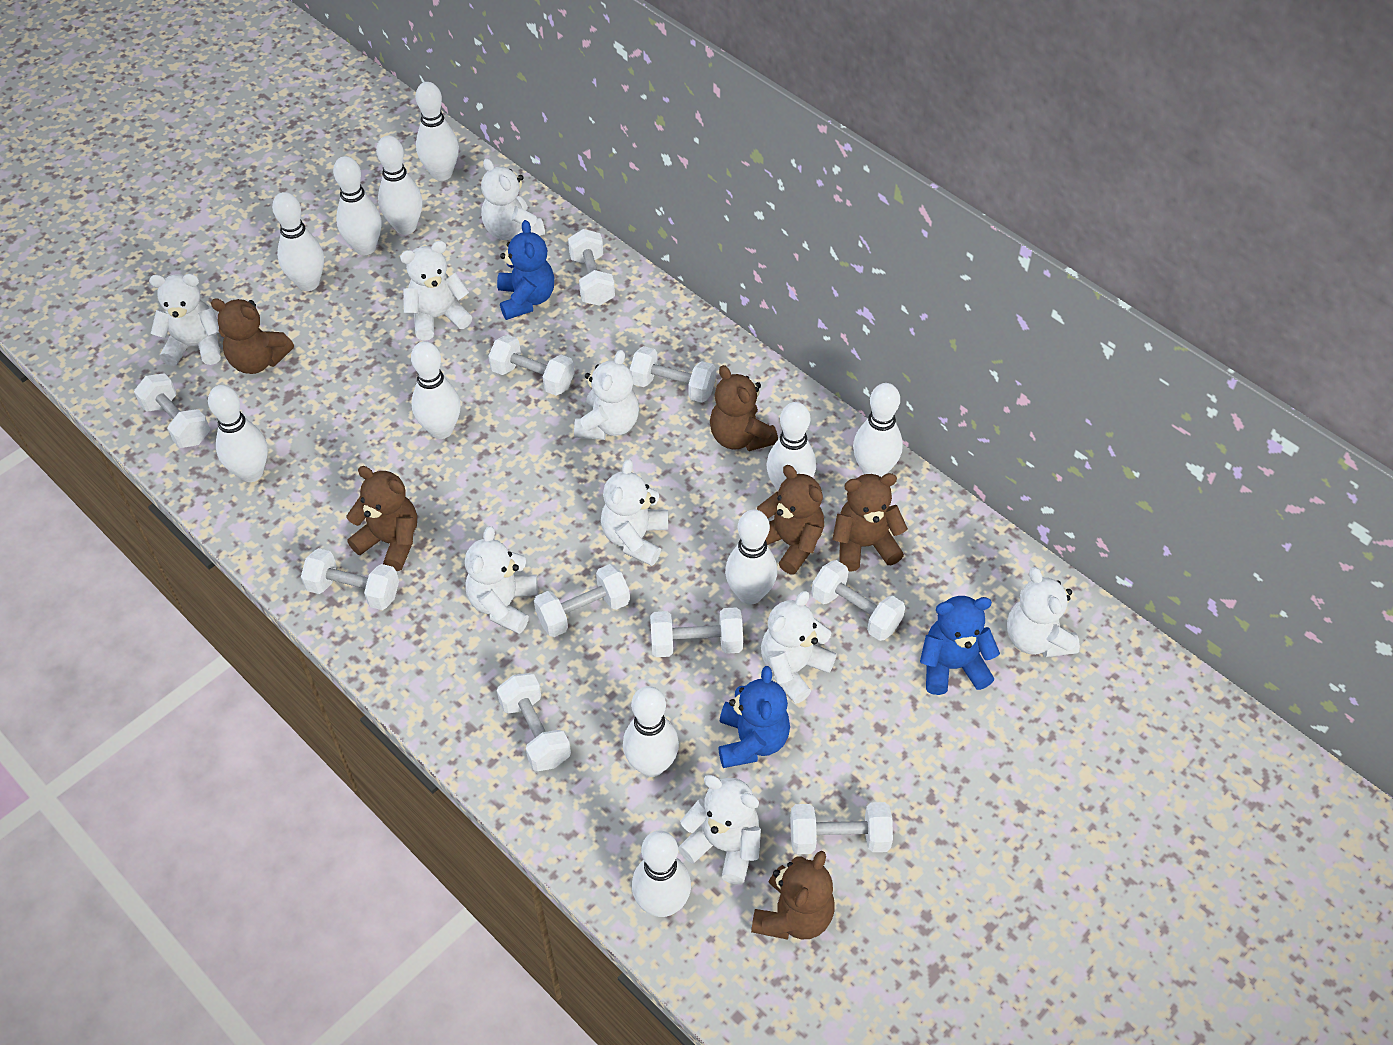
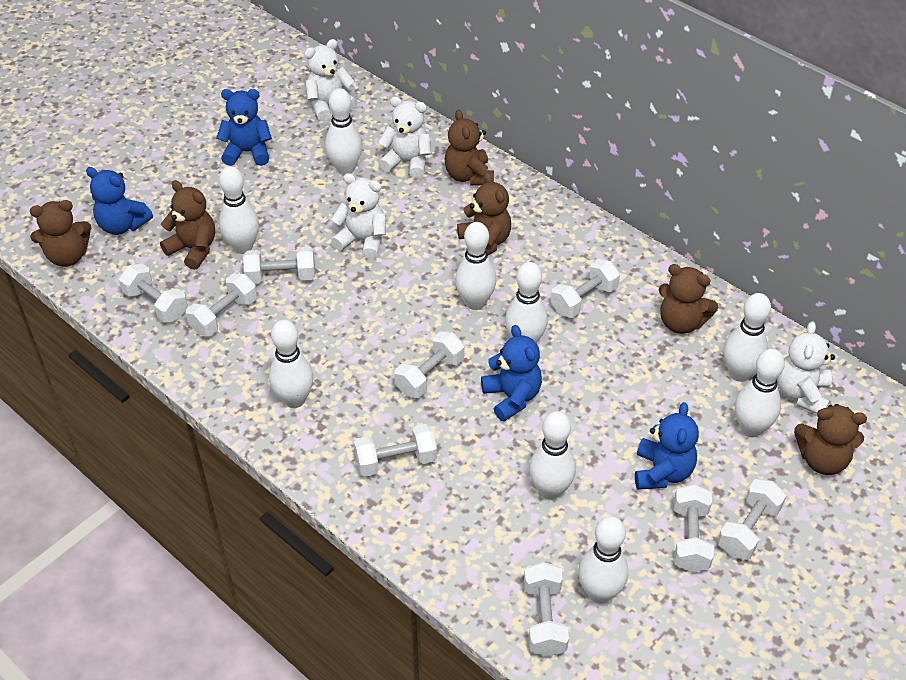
blue teddy bear: [497,220,554,320] [718,666,790,768] [920,596,1000,695] = 3 -> [86,167,153,235] [216,89,272,166] [481,325,542,421] [635,402,699,490] = 4
white bowling pin: [208,385,268,482] [272,192,324,291] [333,156,381,255] [376,136,422,235] [411,341,460,439] [415,82,459,181] [623,686,679,777] [632,831,691,917] [725,510,777,605] [766,402,816,491] [853,383,903,477] = 11 -> [219,166,259,254] [269,320,313,408] [325,88,362,175] [455,222,496,310] [505,262,548,343] [529,411,576,500] [578,516,628,604] [724,293,771,382] [735,349,785,437] = 9
white dumbbell: [134,373,210,448] [301,548,399,610] [488,335,575,396] [497,673,571,771] [534,564,630,637] [568,229,615,306] [630,346,716,403] [650,607,743,657] [790,802,893,854] [811,560,905,641] = 10 -> [119,263,188,323] [186,273,257,336] [243,247,315,284] [354,424,437,477] [394,331,464,398] [524,562,569,657] [551,259,620,318] [674,484,714,572] [718,479,786,560] = 9
white teddy bear: [149,274,221,366] [400,241,472,341] [465,526,538,634] [481,158,545,240] [574,350,639,440] [601,459,668,566] [678,775,761,884] [761,591,837,704] [1007,567,1080,657] = 9 -> [305,39,358,121] [331,173,386,259] [378,96,431,179] [777,321,835,414] = 4

